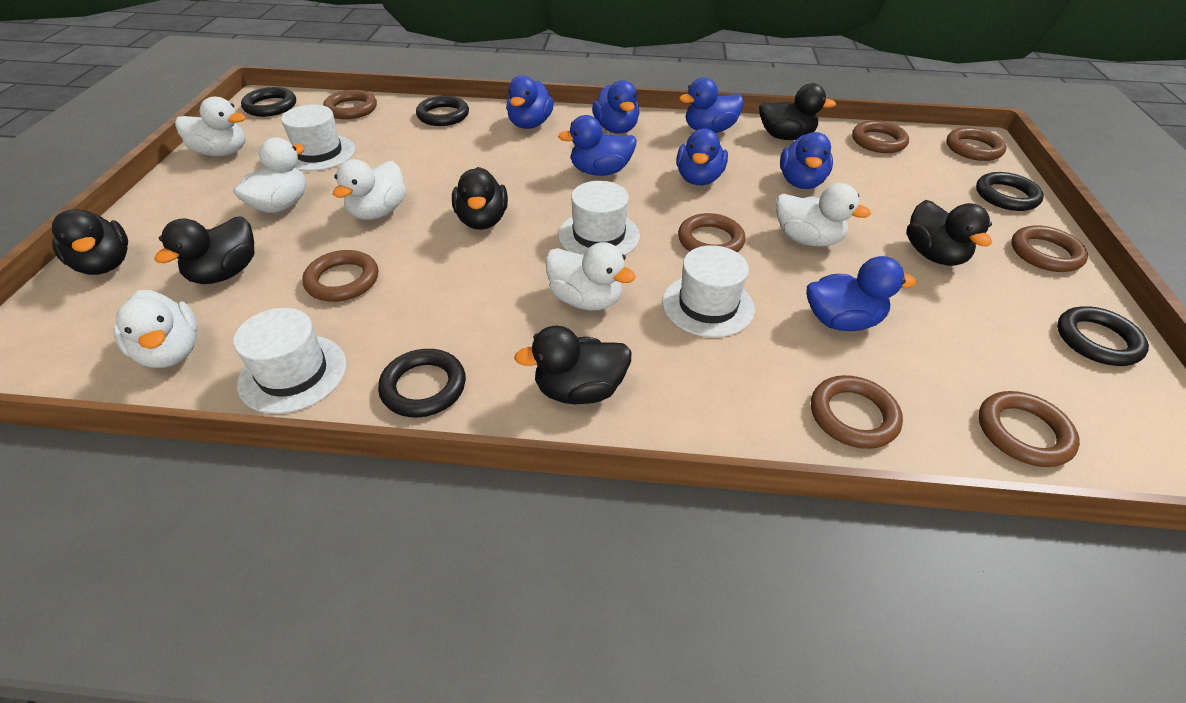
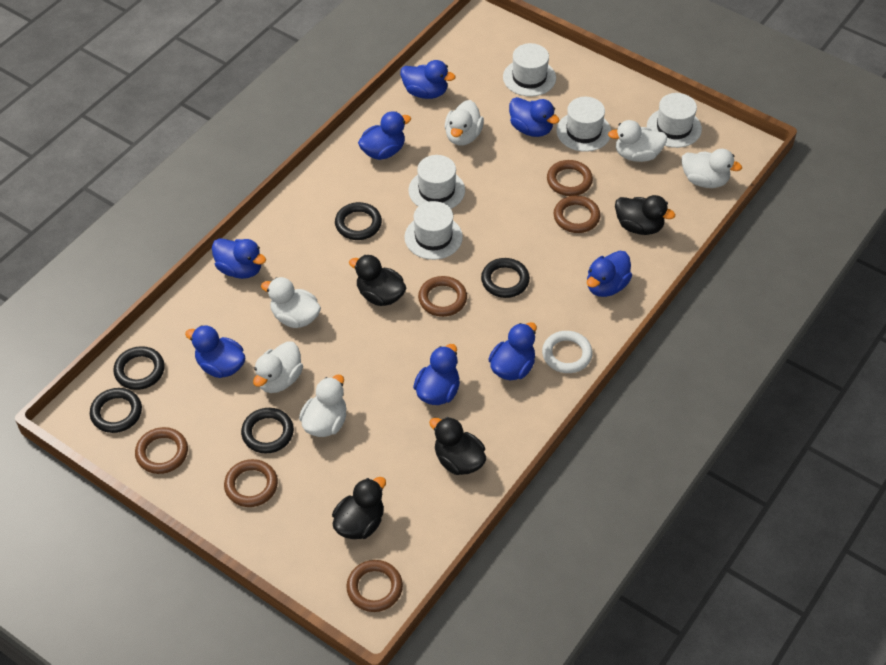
black duck: [52,209,128,275] [154,216,254,284] [452,167,508,230] [514,326,632,404] [759,83,836,140] [907,200,992,266] = 6 -> [332,477,386,539] [349,255,406,306] [429,417,486,475] [615,195,675,235] = 4
blue duck: [506,75,554,129] [558,115,636,176] [592,80,640,134] [676,128,728,185] [679,78,744,133] [780,132,833,189] [807,256,916,331] = 7 -> [185,325,245,378] [212,238,266,279] [358,111,411,160] [400,60,456,99] [413,344,460,405] [488,322,537,380] [509,97,560,137] [587,251,632,297] = 8
brown ring: [302,250,378,302] [323,90,377,119] [678,213,745,253] [811,375,903,449] [852,121,909,153] [946,127,1006,161] [978,391,1080,467] [1011,225,1088,272] = 8 -> [135,427,188,474] [224,459,278,507] [346,560,403,612] [418,276,467,317] [547,160,593,196] [554,195,600,233] = 6
white hat: [233,308,347,414] [281,105,355,171] [558,181,640,255] [662,245,755,338] = 4 -> [404,201,463,260] [408,155,465,209] [503,43,556,97] [557,97,611,152] [647,93,702,148] = 5
white ring: none = 0 -> [542,331,593,373] = 1

